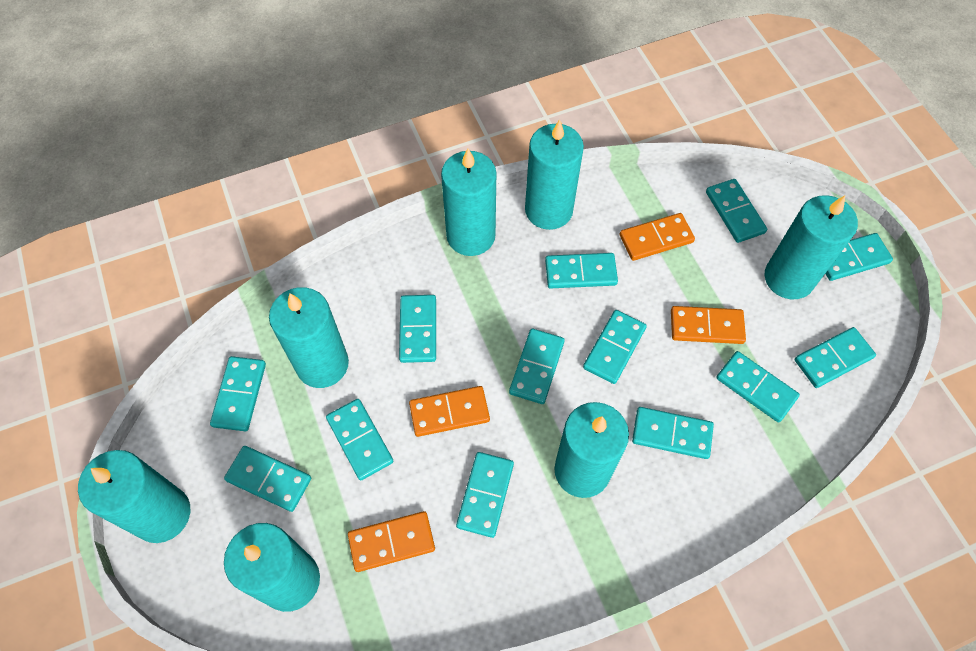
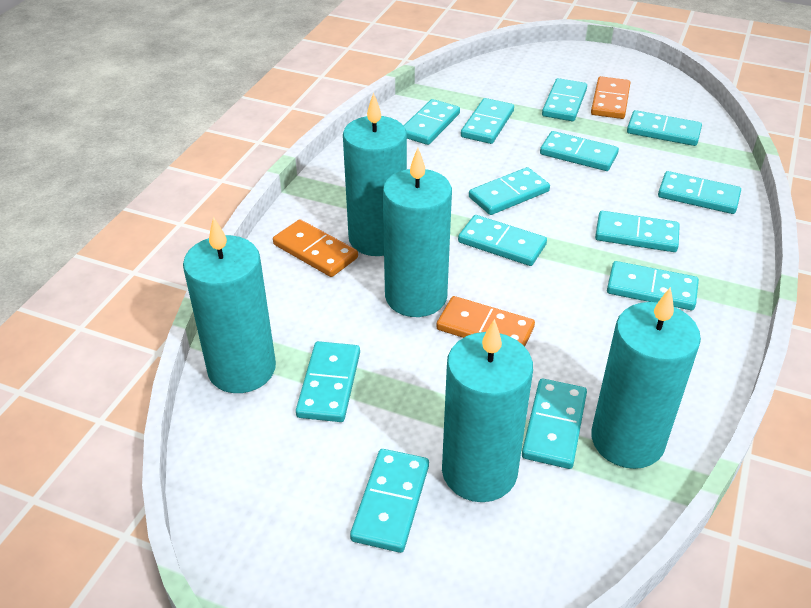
orange domino: [348,511,435,572] [409,386,490,437] [620,213,695,261] [671,306,746,344] = 4 -> [273,219,358,277] [436,296,535,347] [591,76,631,119] = 3
turquoise candle: [78,450,190,543] [224,523,320,612] [269,287,349,388] [441,148,496,256] [525,119,584,230] [554,402,629,498] [765,195,858,299] = 7 -> [183,217,276,393] [343,93,407,256] [383,148,452,317] [442,319,533,502] [591,287,701,469] = 5

